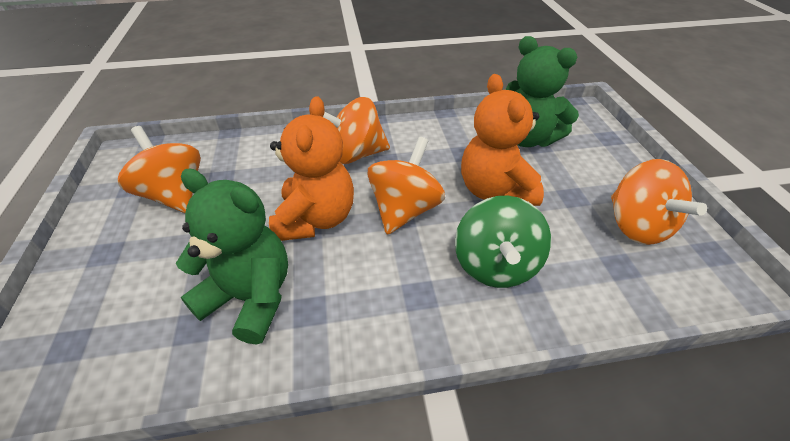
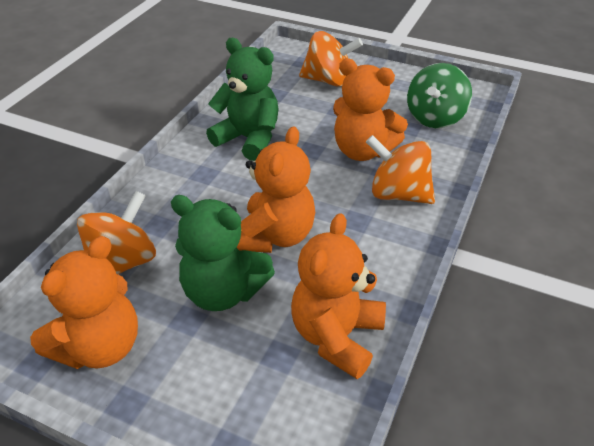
orange spinning top: [118,126,201,213] [323,97,390,164] [368,137,445,235] [611,159,707,245] = 4 -> [77,191,156,274] [299,31,363,87] [366,135,435,204] = 3
orange teddy bear: [269,96,354,241] [461,74,544,206] = 2 -> [30,236,138,369] [236,126,315,253] [291,213,386,379] [333,58,408,161] = 4

